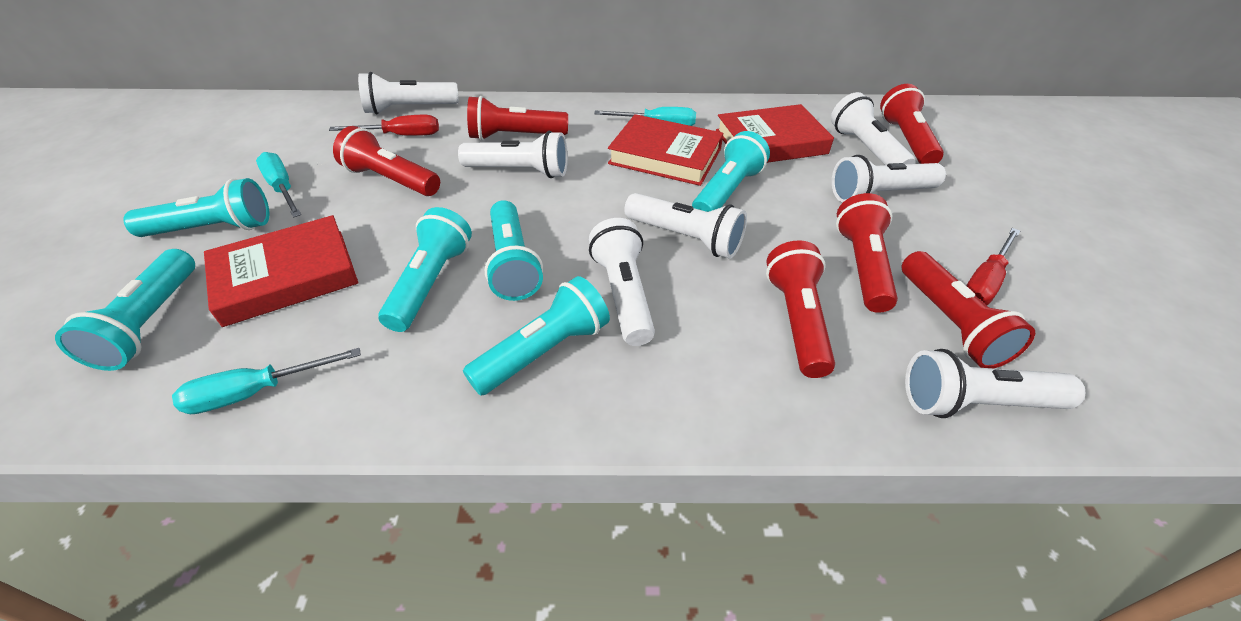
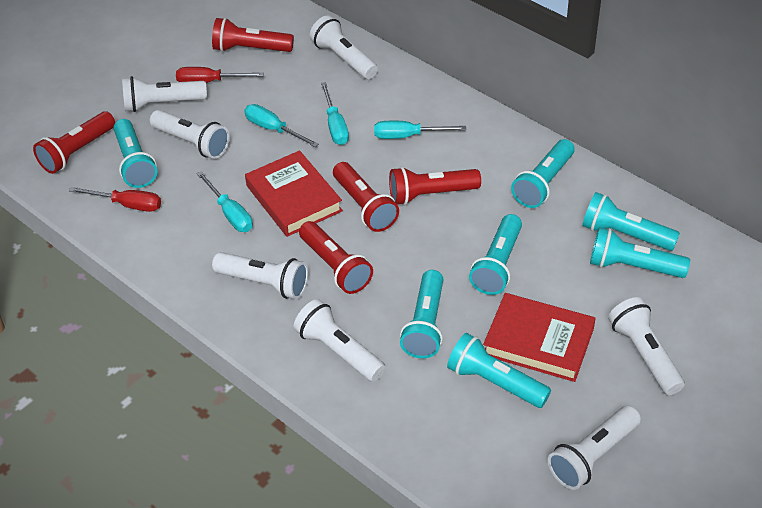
red book: [204,215,358,327] [608,114,723,186] [716,104,834,163] = 3 -> [245,150,343,237] [483,293,596,382] = 2
red flashlight: [333,126,440,196] [467,96,568,140] [766,240,835,378] [836,193,898,313] [880,84,944,164] [902,251,1035,368] = 6 -> [33,111,115,174] [212,18,294,52] [299,221,373,294] [333,162,399,232] [389,167,481,205] = 5
turquoise flashlight: [55,249,195,371] [123,178,269,237] [378,207,472,332] [463,276,610,396] [485,200,543,301] [692,131,770,212] = 6 -> [113,119,157,188] [400,270,444,358] [447,333,551,408] [469,214,522,295] [511,139,574,208] [582,192,680,251] [590,227,690,278] = 7
turquoise screwdriver: [172,348,361,414] [256,152,301,217] [594,107,696,126] = 3 -> [197,171,253,232] [244,104,319,147] [321,82,349,145] [374,121,466,139] = 4

